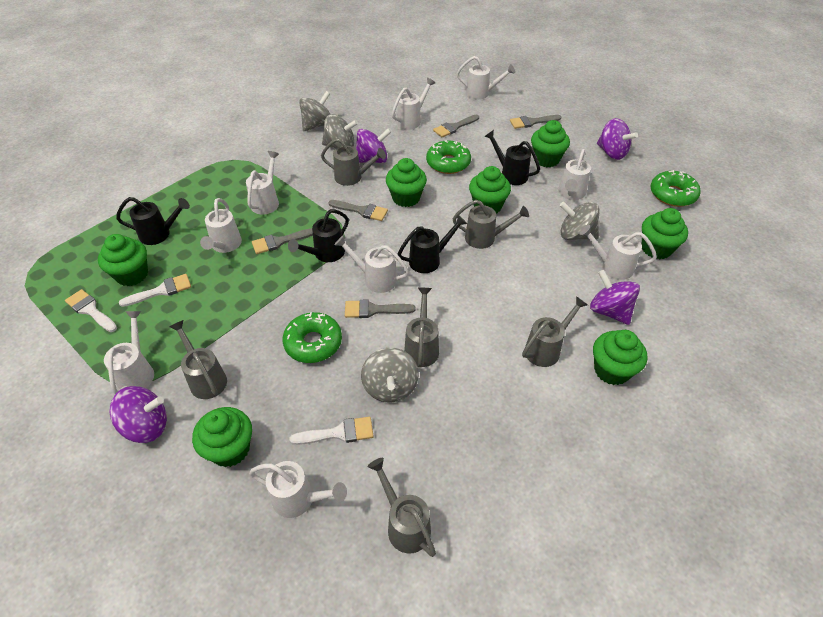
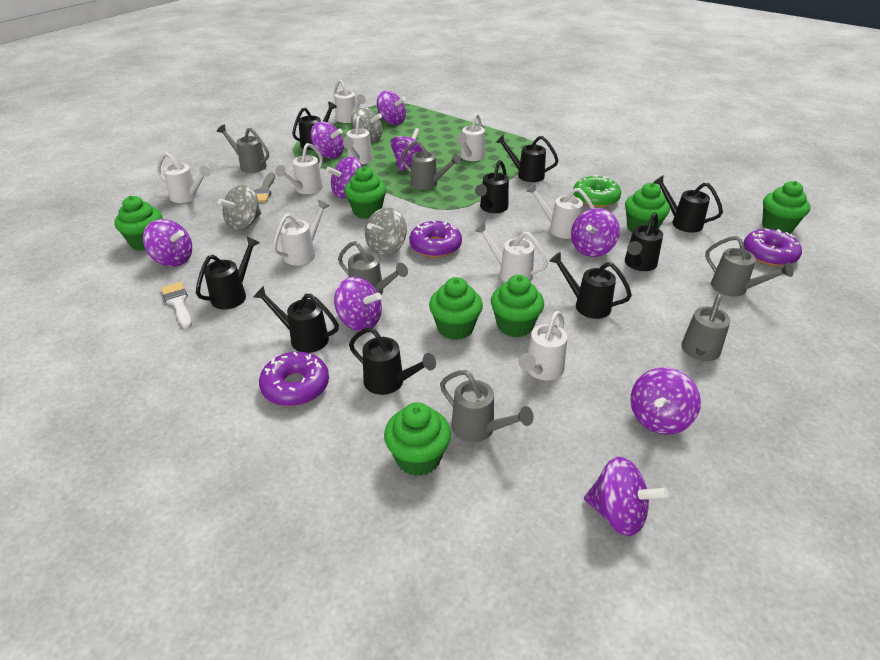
black watering can: [116,197,190,245] [288,209,349,262] [398,215,467,273] [484,130,540,185] = 4 -> [196,237,260,309] [253,286,339,353] [292,101,337,150] [349,327,436,395] [475,160,509,213] [495,134,559,182] [549,252,632,319] [625,212,663,271] [653,175,723,233] = 9
green donut: [282,312,342,363] [426,140,471,174] [651,170,701,207] = 3 -> [573,175,621,207] = 1
grey brush: [252,228,313,254] [328,200,388,221] [345,300,416,318] [433,115,479,138] [510,115,561,129] = 5 -> [254,172,275,202] = 1
grey spinning top: [299,91,330,131] [322,114,358,148] [361,348,419,403] [560,202,600,240] = 4 -> [218,185,261,230] [351,107,382,143] [365,207,407,256] = 3
purple donut: none = 0 -> [259,352,329,406] [409,220,462,258] [743,228,802,266] = 3
purple spinning top: [109,386,167,443] [356,128,391,163] [590,270,640,325] [597,118,638,160] = 4 -> [143,219,192,267] [310,121,344,159] [326,157,362,198] [334,277,382,331] [377,91,406,125] [391,128,426,171] [571,208,620,257] [584,457,669,536] [630,367,701,435] = 9
white brush: [65,289,117,332] [119,274,191,307] [289,417,374,445] = 3 -> [161,282,192,329] = 1

